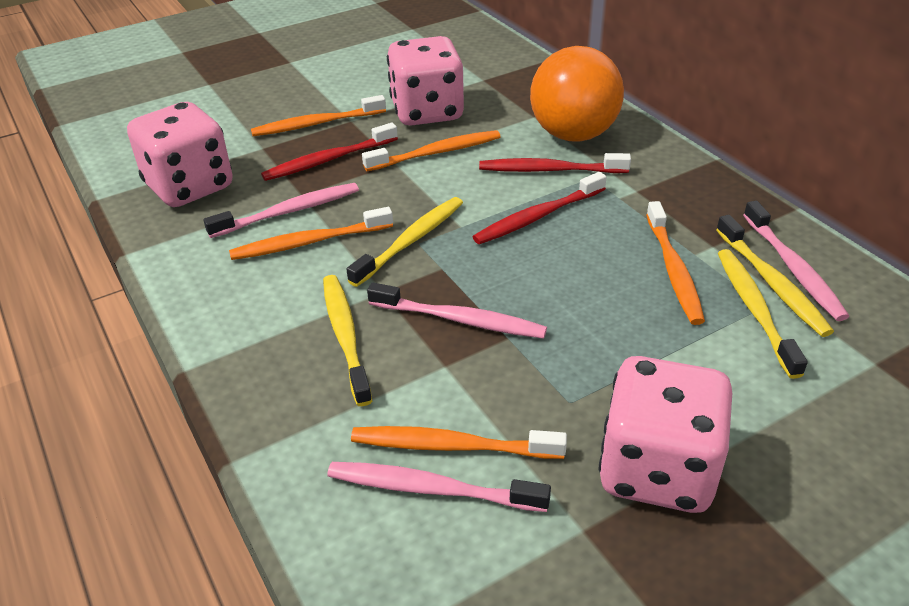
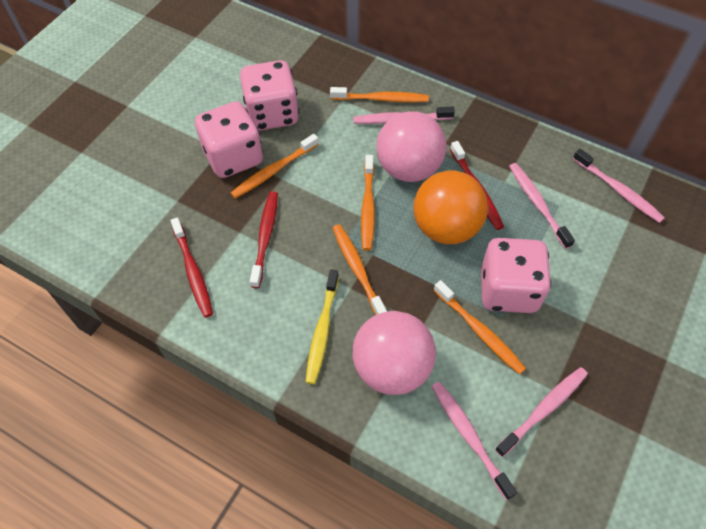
pink ball: none = 0 -> [353,311,436,395] [376,111,447,182] = 2
pink toothbrush: [203,183,359,238] [327,462,551,512] [367,282,547,339] [743,201,849,321] = 4 -> [353,106,455,124] [431,382,517,500] [495,367,588,457] [509,163,575,249] [573,149,665,223] = 5
yellow toothbrush: [323,275,372,406] [346,197,463,287] [716,215,834,337] [718,249,808,379] = 4 -> [306,270,339,384] = 1

